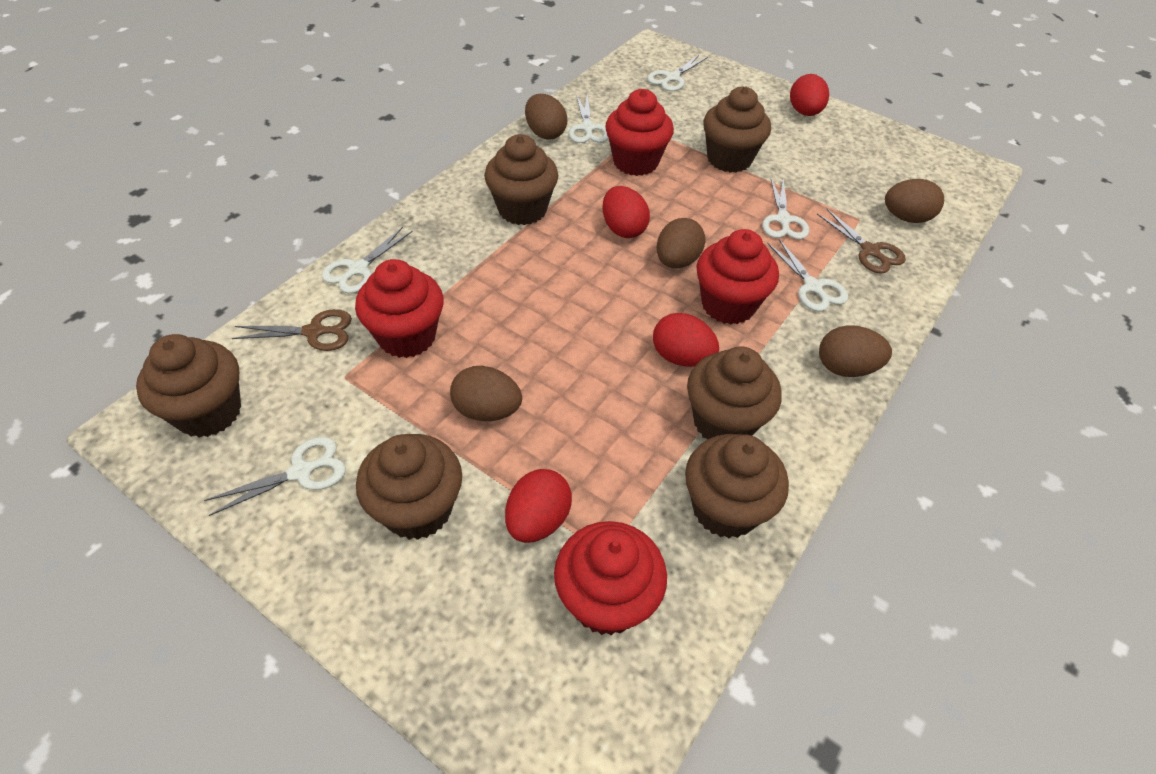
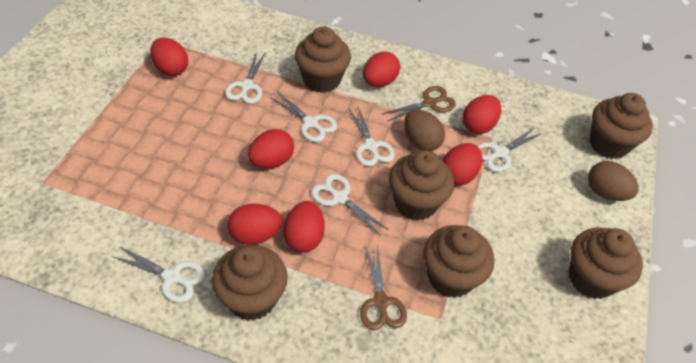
brown egg: [450,366,522,421] [525,94,567,140] [657,218,706,268] [819,325,892,377] [885,179,944,223] = 5 -> [404,110,445,151] [588,161,639,201] = 2
red cupcake: [355,259,444,358] [554,521,667,635] [605,89,674,176] [696,229,779,324] = 4 -> none = 0
red egg: [505,469,572,543] [602,186,650,238] [653,313,719,367] [790,74,829,116] = 4 -> [150,37,188,76] [227,204,283,245] [248,129,294,168] [283,201,325,252] [363,51,400,87] [442,143,482,186] [462,95,501,134] = 7

